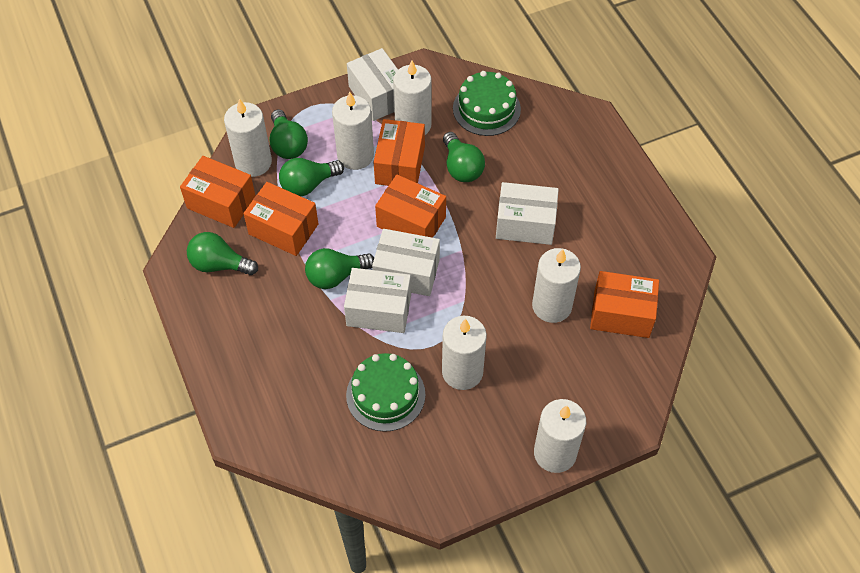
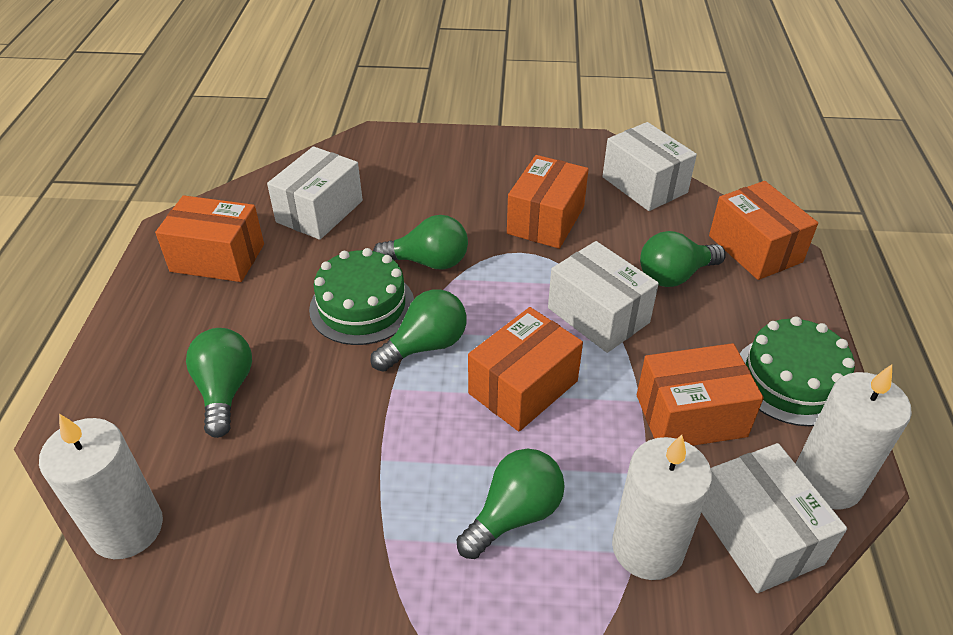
white candle: [224,99,272,177] [332,92,374,170] [393,61,432,135] [442,316,487,390] [532,248,581,323] [534,399,586,473] = 6 -> [39,414,163,559] [612,435,712,580] [796,364,912,510] = 3

